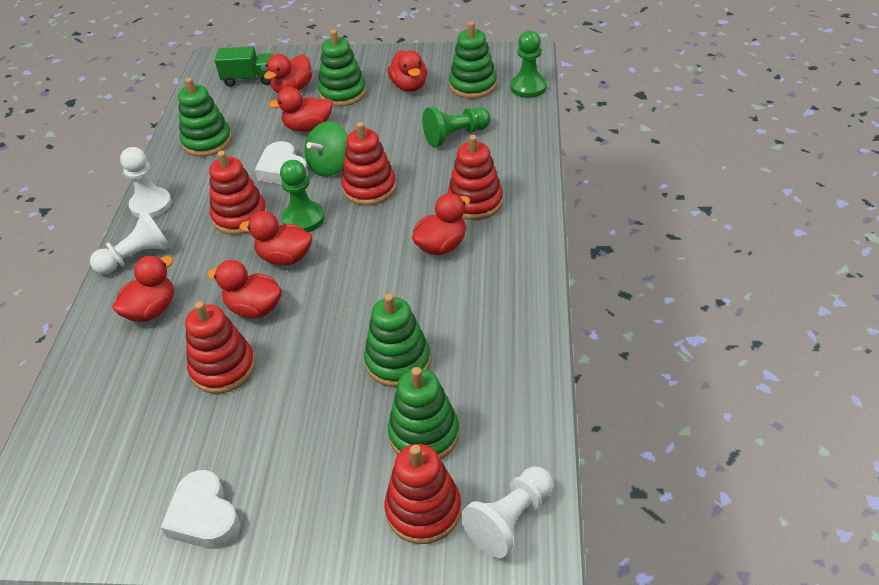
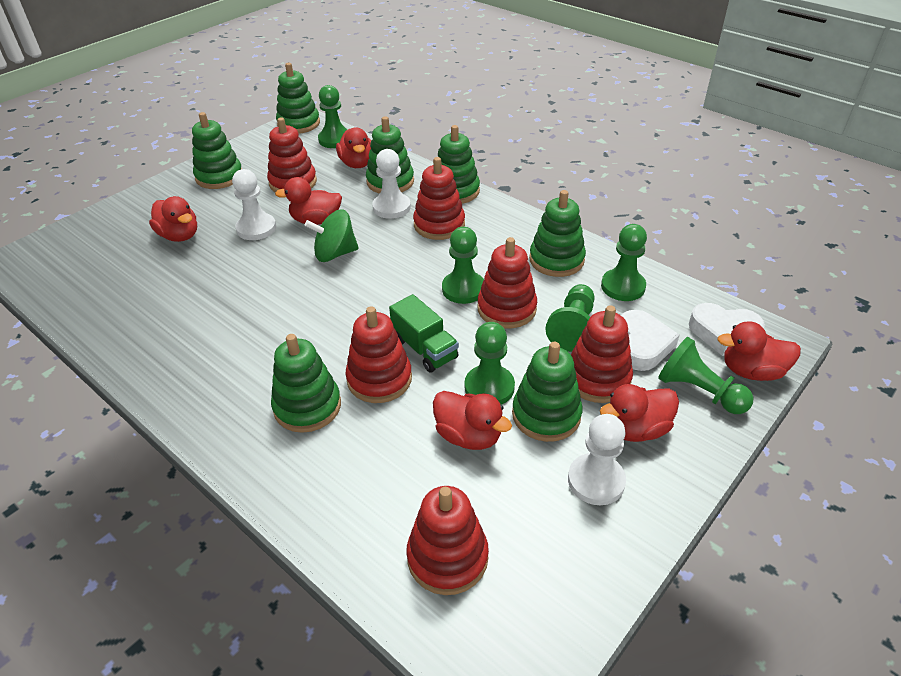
green pawn: [280,160,325,232] [422,107,491,147] [510,31,547,98] = 3 -> [318,85,348,148] [442,227,484,304] [465,322,515,405] [546,284,595,352] [601,224,647,301] [658,337,753,414] = 6
green stacking toy: [178,78,232,157] [318,30,366,106] [364,293,431,387] [388,367,459,460] [449,21,497,99] = 5 -> [192,112,242,189] [271,334,341,433] [276,63,320,134] [366,116,414,194] [438,125,480,204] [512,342,582,442] [529,190,586,277] = 7
red duck: [112,256,174,322] [207,260,282,318] [239,211,312,265] [264,54,312,93] [268,87,333,132] [388,50,427,92] [412,193,470,255] = 7 -> [149,196,197,242] [275,177,342,225] [336,128,371,168] [433,391,512,450] [600,384,679,442] [717,321,801,381] = 6
red stacking toy: [185,301,255,394] [209,151,267,235] [341,122,396,206] [384,444,461,544] [447,135,503,220] = 5 -> [267,117,317,193] [345,306,412,403] [406,486,489,595] [413,157,465,240] [477,237,537,329] [571,305,633,403] = 6

